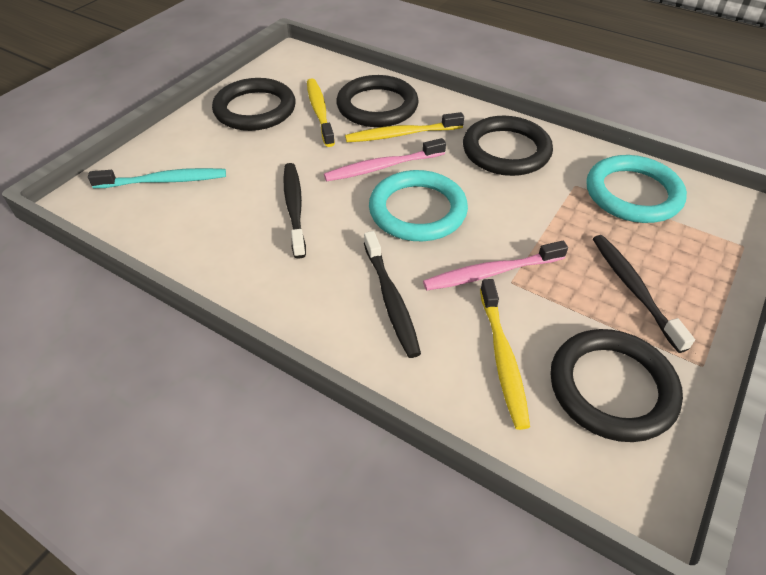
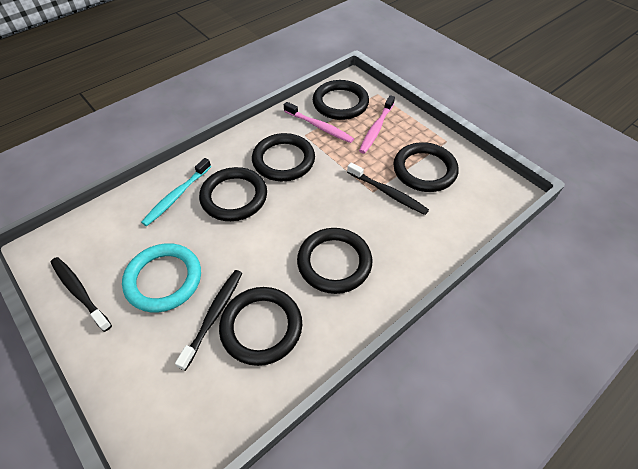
black ring: [212,78,296,131] [336,75,419,127] [463,116,553,176] [550,329,683,442] = 4 -> [199,167,267,221] [219,287,302,366] [252,133,315,181] [297,228,372,294] [313,80,369,120] [394,142,459,192] = 6
turquoise ring: [369,170,468,241] [586,155,687,223] = 2 -> [122,243,201,312] = 1
yellow toothbrush: [307,78,335,147] [345,112,464,142] [480,279,530,430] = 3 -> none = 0

